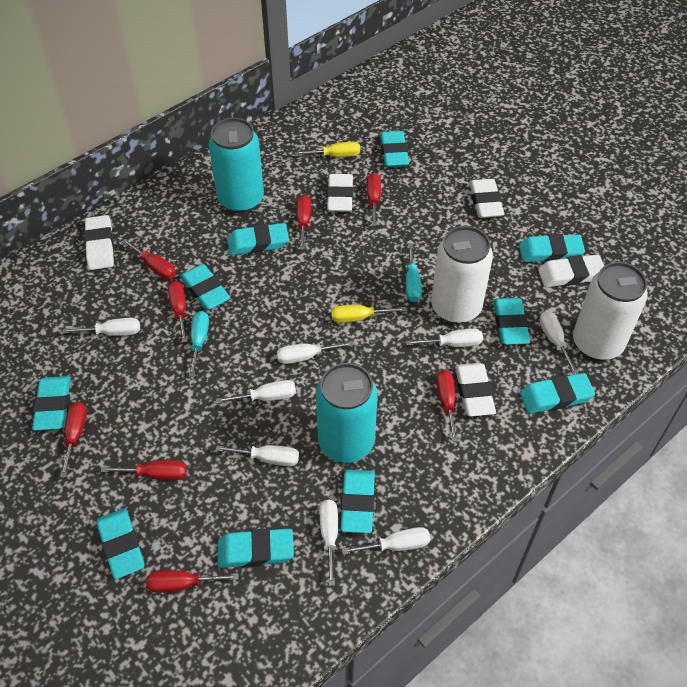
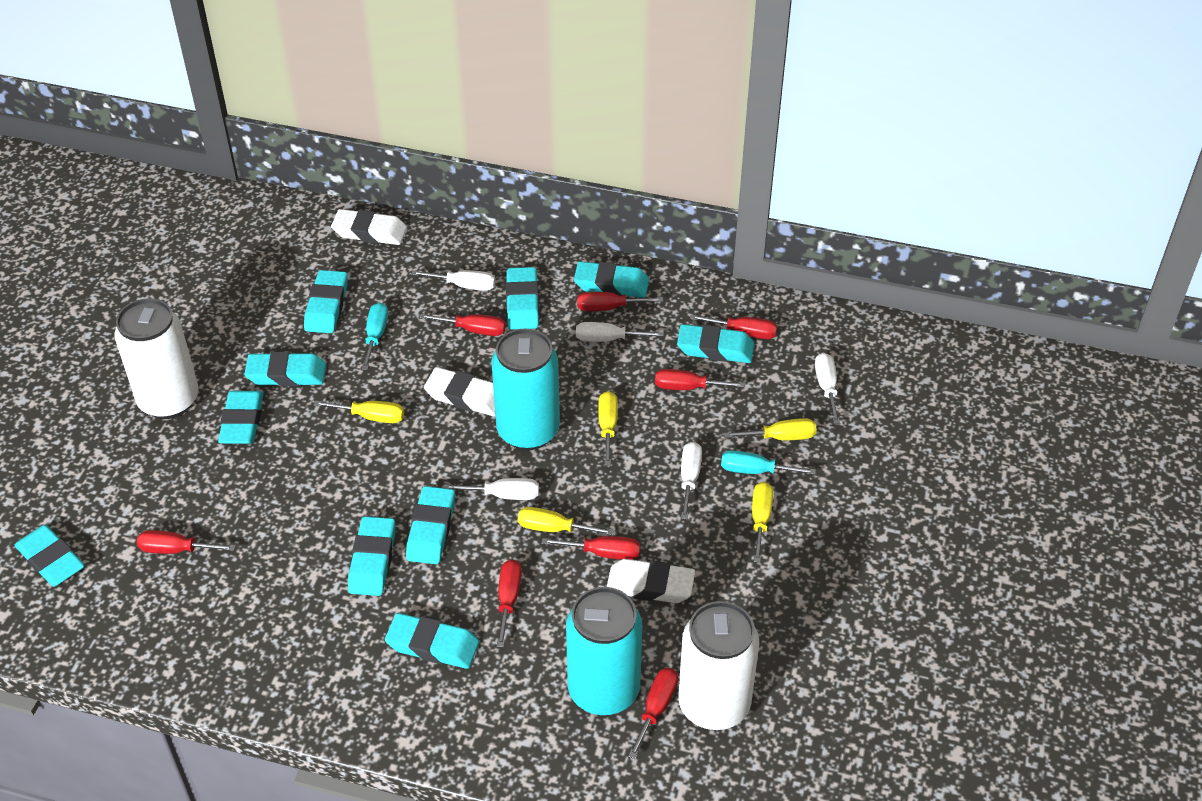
white eraser: [84,215,114,270] [327,174,353,212] [455,363,496,417] [469,179,504,218] [538,255,604,287] = 5 -> [331,209,407,245] [424,367,495,416] [607,559,695,603] = 3
white screwdriver: [63,318,140,336] [216,380,296,404] [216,445,299,466] [277,341,354,364] [320,500,338,586] [342,527,430,555] [406,329,483,347] [539,311,579,375] = 8 -> [411,270,496,291] [443,478,539,500] [576,322,664,342] [681,442,702,520] [815,353,840,424] = 5
yellow screwdriver: [295,142,360,157] [331,305,406,323] = 2 -> [314,401,404,423] [518,507,614,535] [598,391,618,466] [724,418,817,440] [752,482,773,563] = 5

